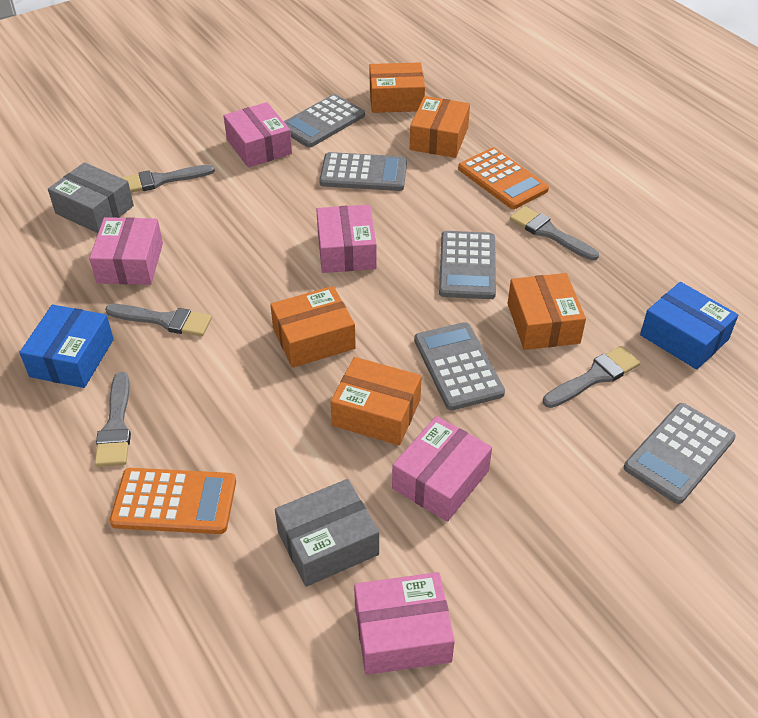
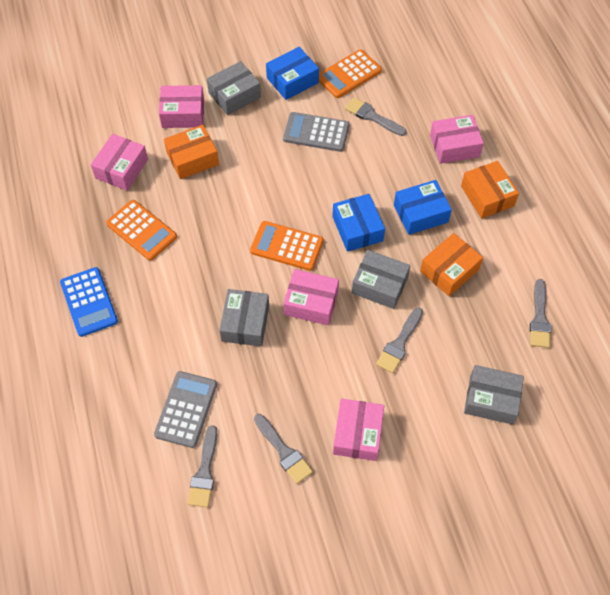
blue box: [19,305,114,388] [640,282,738,370] = 2 -> [266,47,319,100] [332,194,385,252] [394,180,452,235] = 3
blue calculator: none = 0 -> [60,267,118,337] = 1
grey box: [48,162,134,233] [275,479,379,587] = 2 -> [207,61,261,115] [219,289,269,346] [352,250,410,309] [464,365,524,424] = 4
grey calculator: [284,94,365,148] [319,152,407,191] [414,322,505,410] [439,231,496,299] [624,403,736,504] = 5 -> [154,371,217,448] [283,112,349,152] = 2
orange box: [270,286,356,368] [331,357,422,445] [370,62,425,113] [410,96,470,158] [508,273,586,350] = 5 -> [164,125,219,179] [420,233,483,296] [461,161,519,219] = 3
orange calculator: [109,468,236,534] [458,147,549,209] = 2 -> [106,200,177,261] [250,221,324,271] [319,49,382,98] = 3

